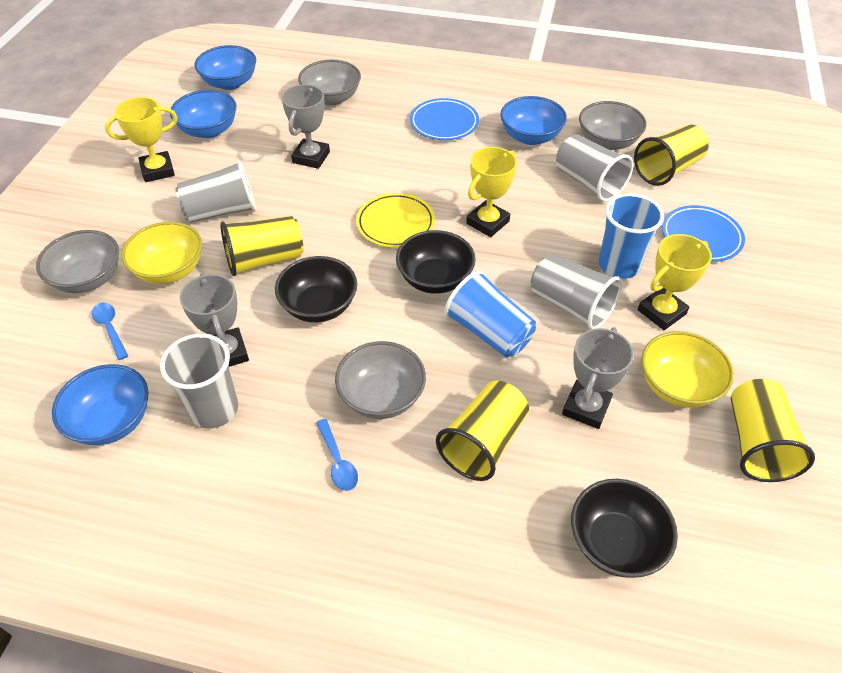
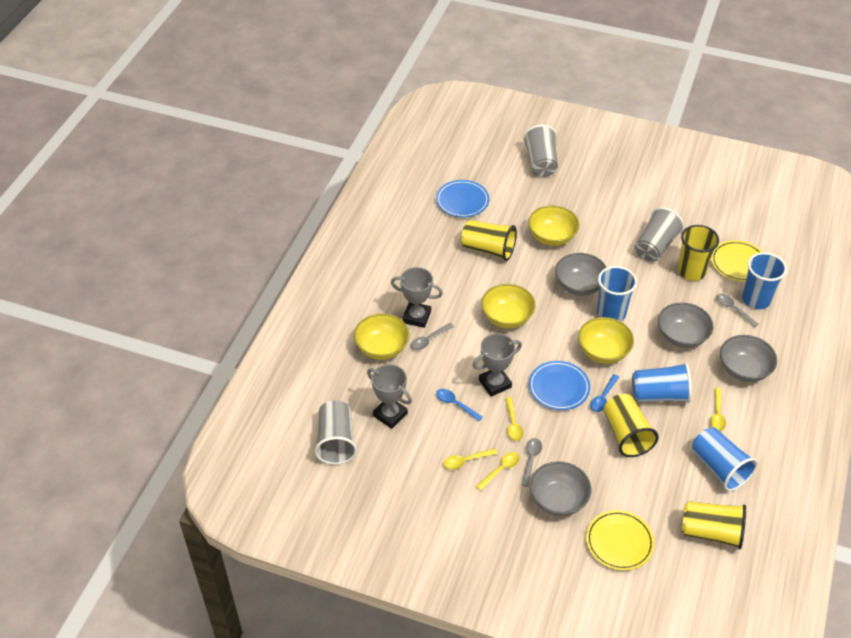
black bowl: [275,256,357,323] [396,230,476,294] [571,479,678,578] = 3 -> none = 0
blue bowl: [52,364,149,445] [170,90,237,138] [194,45,256,90] [500,96,567,145] = 4 -> none = 0
blue cup: [445,271,536,358] [599,193,664,279] = 2 -> [597,266,637,321] [632,363,692,403] [692,427,758,491] [742,252,787,309] = 4
grey cup: [160,334,238,429] [175,161,256,222] [531,253,622,329] [556,134,633,202] = 4 -> [315,400,357,465] [523,125,558,177] [635,207,684,262] = 3
grey spoon: none = 0 -> [411,323,454,350] [521,438,542,487] [716,294,758,327] = 3
yellow bowl: [121,222,202,284] [641,331,734,408] = 2 -> [354,313,409,360] [481,284,536,329] [528,205,579,246] [578,317,634,364] = 4
yellow plate: [356,193,435,248] = 1 -> [586,510,655,571] [711,240,763,282] = 2
yellow spoon: none = 0 -> [443,448,497,470] [476,452,520,491] [505,397,523,441] [710,388,726,431] = 4
yellow trophy: [105,97,178,182] [466,147,517,237] [638,234,712,330] = 3 -> none = 0

